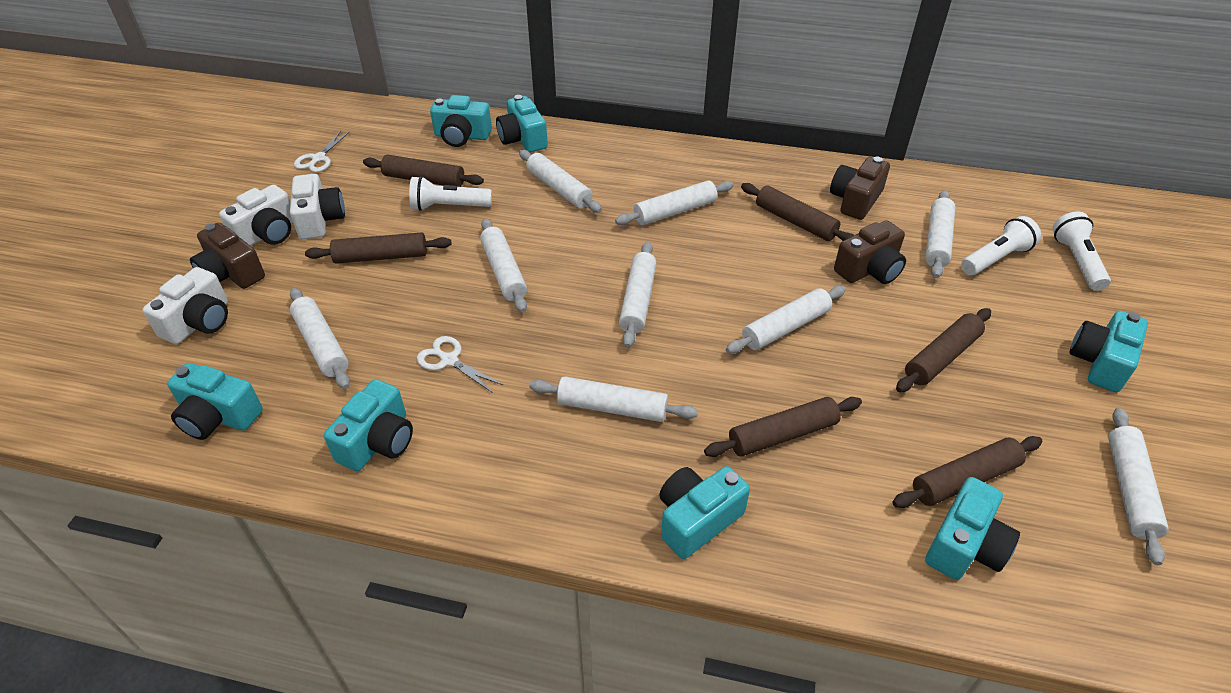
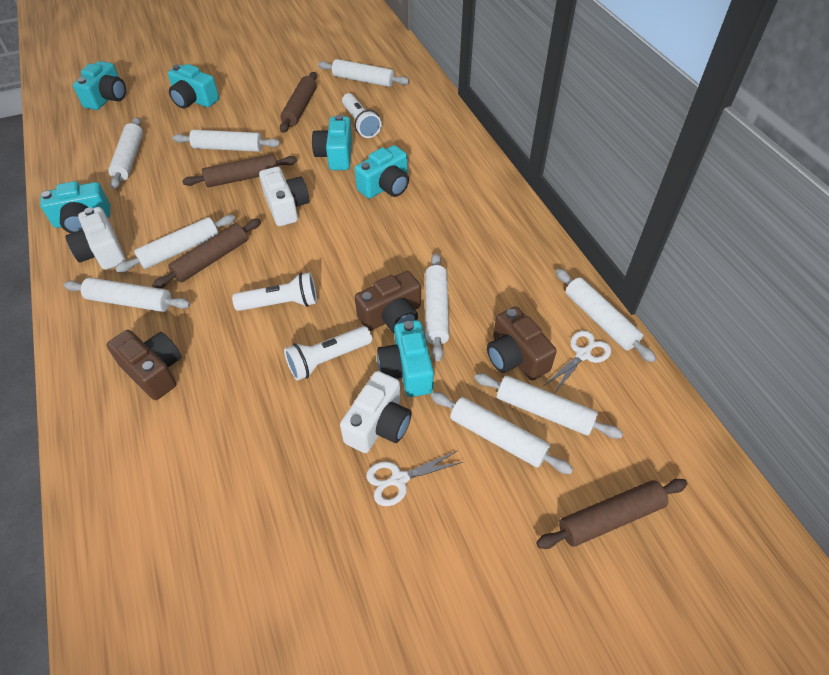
brown rolling pin: [305,232,452,264] [363,154,484,187] [704,397,862,457] [741,183,854,241] [892,436,1042,508] [896,308,991,392] = 6 -> [152,218,261,289] [182,154,297,187] [280,72,317,133] [536,479,688,549] = 4
turquoise camera: [167,363,263,440] [324,379,413,471] [430,95,492,147] [496,95,548,153] [659,466,750,559] [925,477,1020,580] [1070,311,1148,392] = 7 -> [40,181,110,233] [73,61,126,110] [168,64,219,109] [312,115,352,170] [355,145,409,199] [377,320,434,397] = 6

